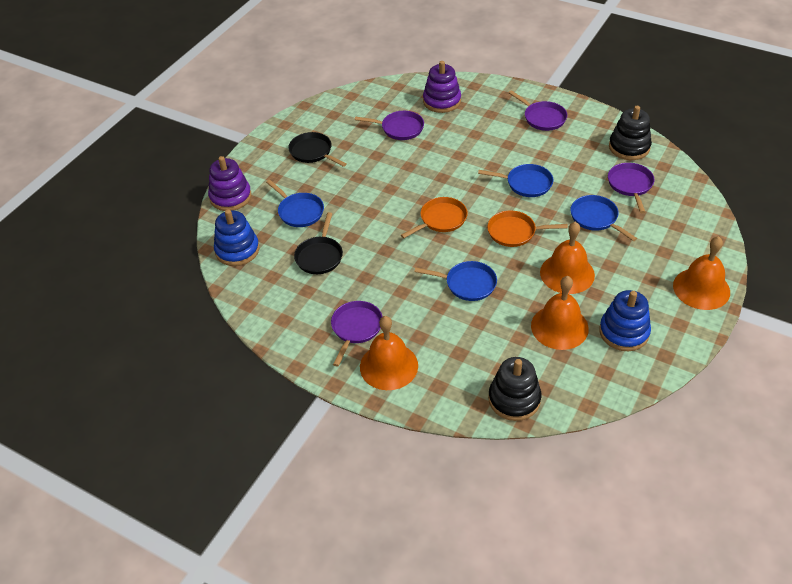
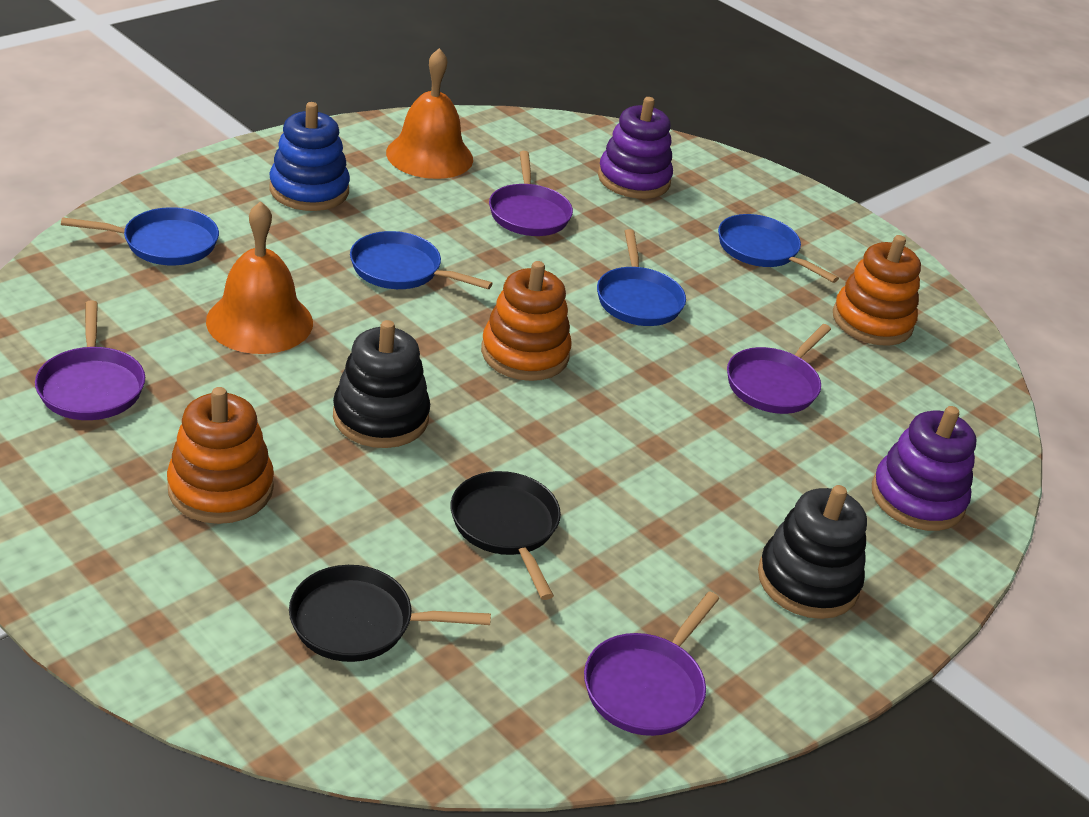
blue stacking toy: [214,209,260,266] [599,290,651,351] = 2 -> [270,102,350,211] = 1
orange bell: [360,316,418,390] [531,276,589,350] [540,222,595,294] [673,236,730,310] = 4 -> [206,201,313,354] [386,48,473,179] = 2
orange pan: [401,197,468,238] [487,211,568,247] = 2 -> none = 0
orange stacking toy: none = 0 -> [167,387,274,524] [481,261,572,381] [833,235,921,346] = 3

